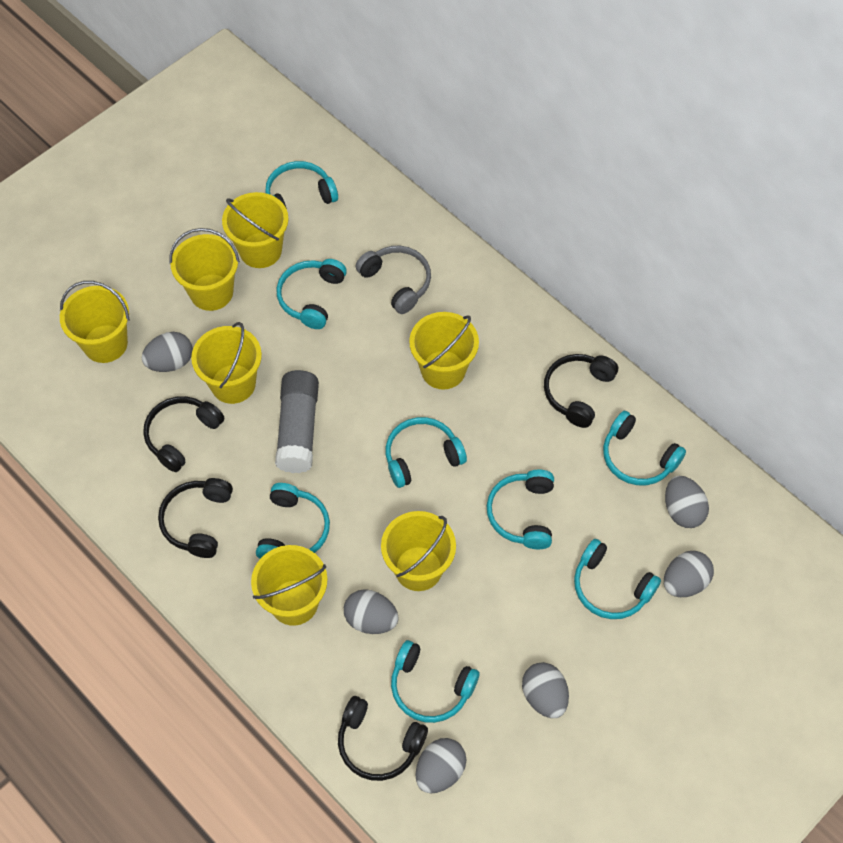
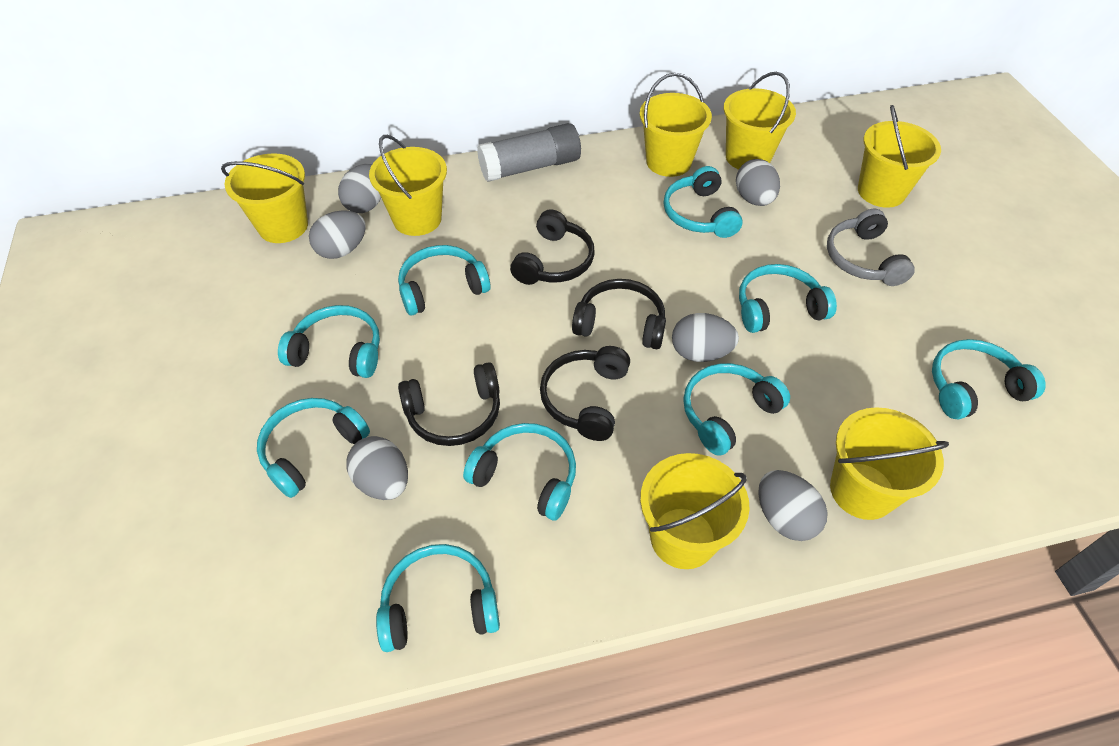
turquoise headphones: [256,483,330,559] [265,161,338,209] [276,259,347,329] [386,417,467,488] [391,640,479,723] [487,470,554,549] [574,539,661,619] [603,411,686,485] = 8 -> [257,398,370,498] [278,305,380,378] [376,544,500,652] [398,245,490,315] [463,423,576,520] [664,166,743,238] [683,363,790,456] [739,264,837,333] [932,339,1046,419] = 9

